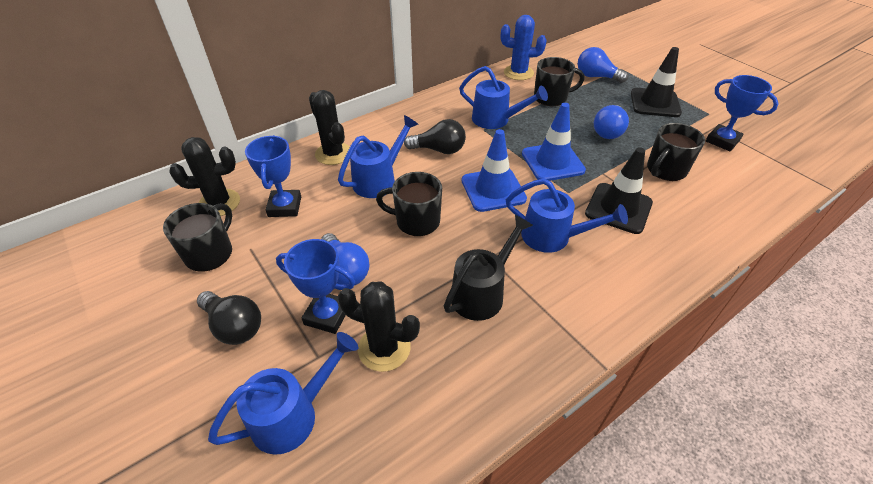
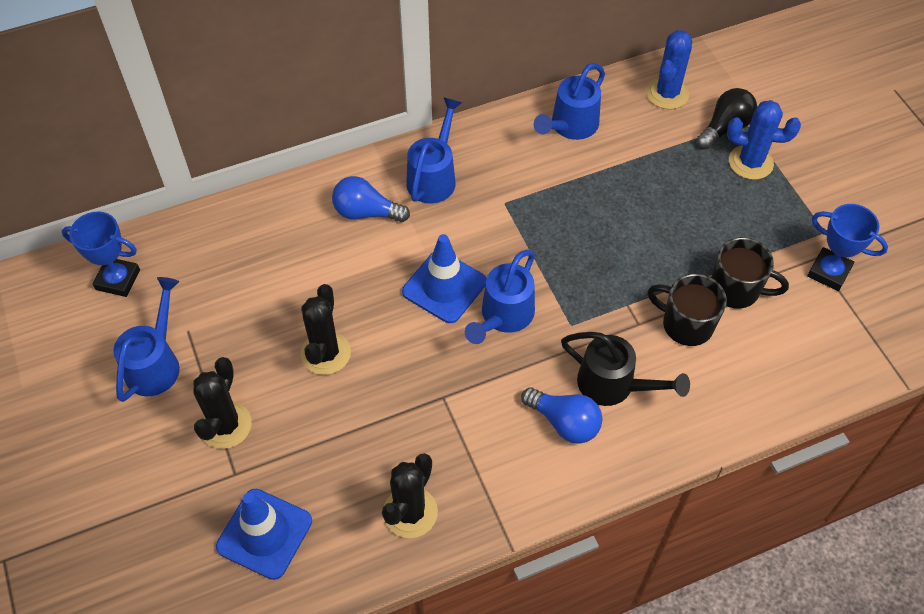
black light bulb: [197,291,261,345] [404,119,466,154] = 2 -> [696,88,757,149] = 1
black mug: [163,203,232,272] [376,172,442,236] [534,57,585,106] [647,123,705,181] = 4 -> [647,274,727,346] [711,237,789,309] = 2
black traffic cone: [585,147,653,234] [631,47,682,117] = 2 -> none = 0
blue cactus: [501,15,546,80] = 1 -> [646,30,692,109] [727,100,801,180] = 2
blue light bulb: [321,233,369,285] [578,47,628,83] [594,105,629,139] = 3 -> [332,176,410,222] [521,387,603,444] = 2
blue trophy: [245,135,301,217] [276,239,355,334] [706,75,779,151] = 3 -> [62,212,140,297] [807,204,888,291] = 2

